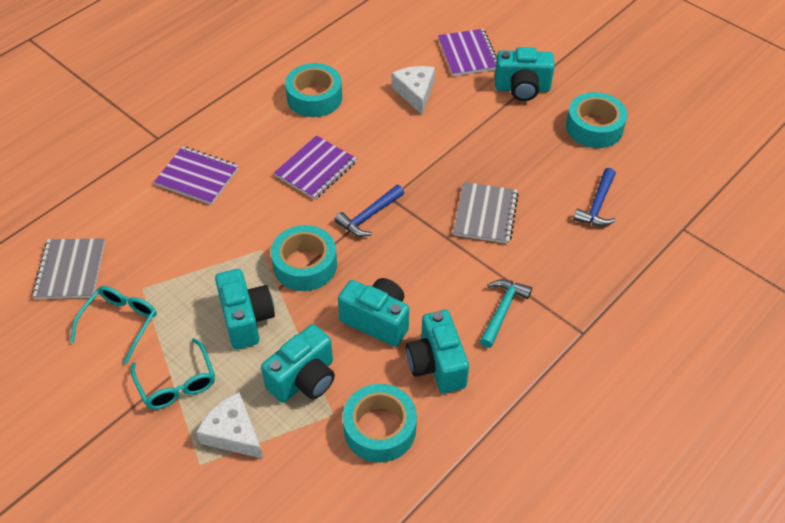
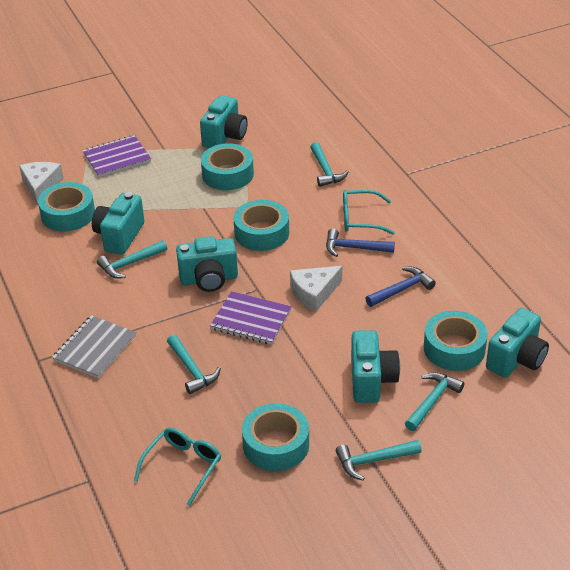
grey notebook: [32,239,105,299] [453,182,519,244] = 2 -> [52,315,136,378] = 1
purple notebook: [154,146,239,205] [274,135,357,200] [438,29,497,76] = 3 -> [83,135,151,177] [210,291,292,345] = 2
turquoise hammer: [480,279,532,348] = 1 -> [97,240,167,278] [167,334,221,394] [310,142,349,187] [336,440,422,480] [405,372,464,431] = 5
turquoise tape: [271,225,337,291] [285,63,342,117] [343,384,417,462] [566,92,627,148] = 4 -> [38,182,95,232] [201,143,254,190] [233,200,289,251] [242,403,309,471] [424,311,488,371] = 5

